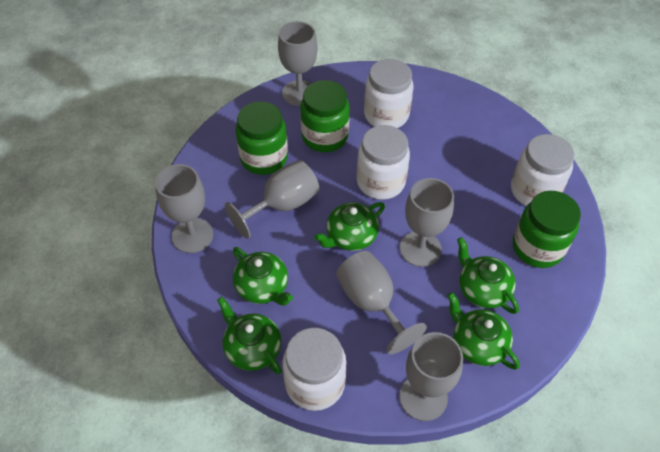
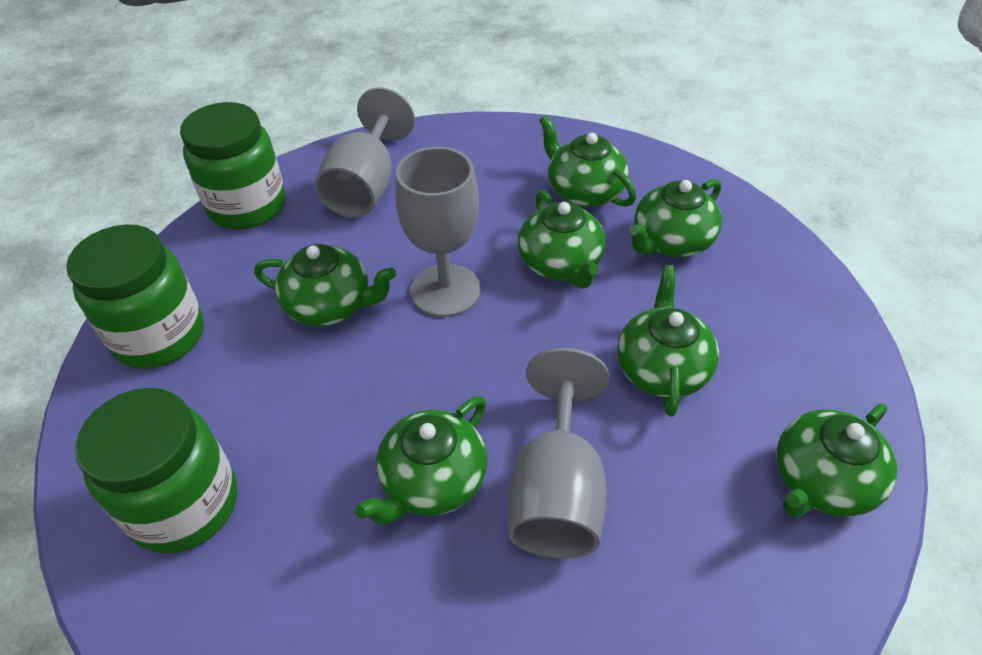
green teapot: [217,297,282,374] [233,247,293,306] [314,202,385,251] [447,292,520,370] [457,237,519,314] = 5 -> [254,244,396,326] [355,396,487,525] [518,190,606,289] [539,115,636,207] [617,265,719,417] [629,179,722,257] [776,404,897,517] = 7
grey goblet: [155,164,213,253] [225,160,319,239] [278,21,318,106] [336,251,427,354] [400,178,454,267] [400,332,463,421] = 6 -> [315,87,415,218] [395,147,481,317] [508,348,609,559] = 3
white jar: [283,328,346,411] [357,125,410,200] [364,59,413,128] [511,134,575,206] = 4 -> none = 0

